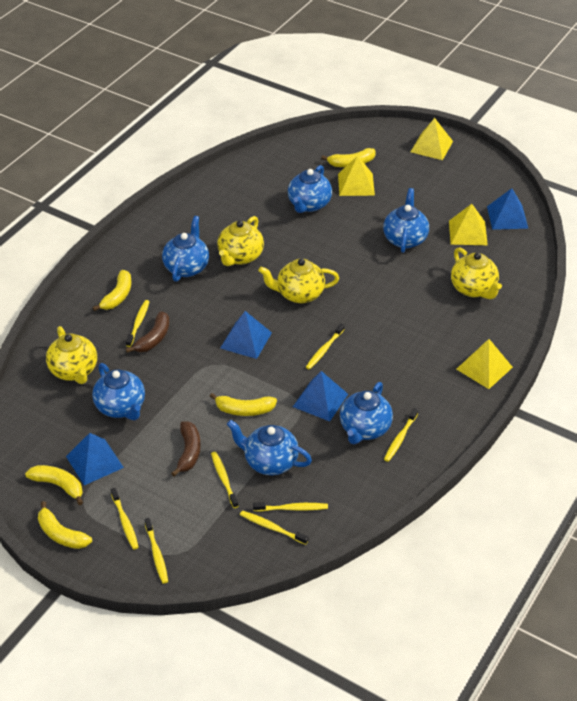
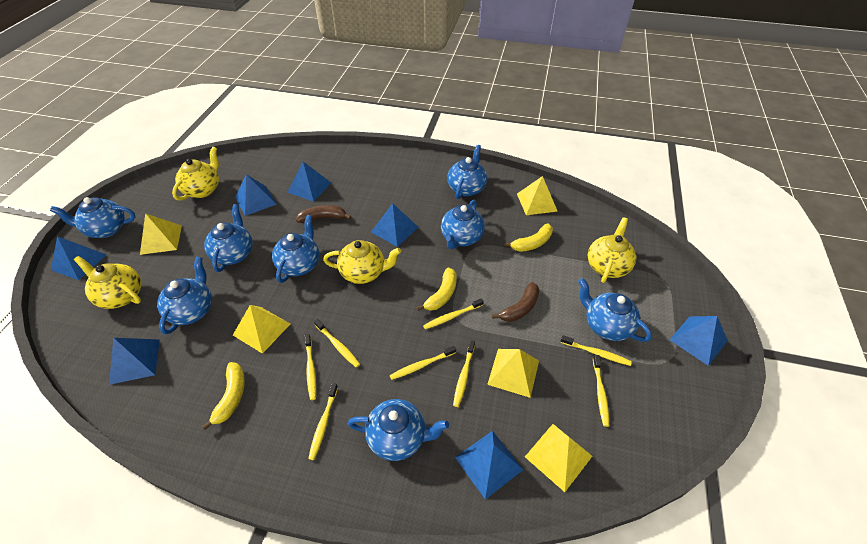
blue pyramid: [66,433,124,485] [220,311,272,359] [293,371,348,421] [487,188,529,230] = 4 -> [51,236,107,280] [109,338,160,385] [235,174,277,216] [287,162,331,202] [371,203,418,247] [455,431,523,499] [670,316,728,366] = 7
blue teapot: [92,363,145,420] [162,216,209,282] [227,420,312,475] [288,165,332,213] [340,382,393,444] [383,188,429,253] = 6 -> [50,197,135,238] [157,257,212,334] [204,204,253,272] [272,215,320,283] [348,399,449,461] [441,200,485,249] [447,145,487,199] [578,278,652,342] = 8
yellow banana: [25,465,83,505] [38,501,92,549] [93,270,131,311] [210,393,277,416] [321,148,376,167] = 5 -> [202,362,245,430] [416,267,457,311] [504,224,553,252] = 3
yellow pyramid: [338,156,375,196] [411,118,453,160] [449,204,488,245] [456,339,513,389] = 4 -> [140,213,182,255] [233,305,290,354] [487,349,539,398] [517,176,558,215] [525,424,592,492] = 5

